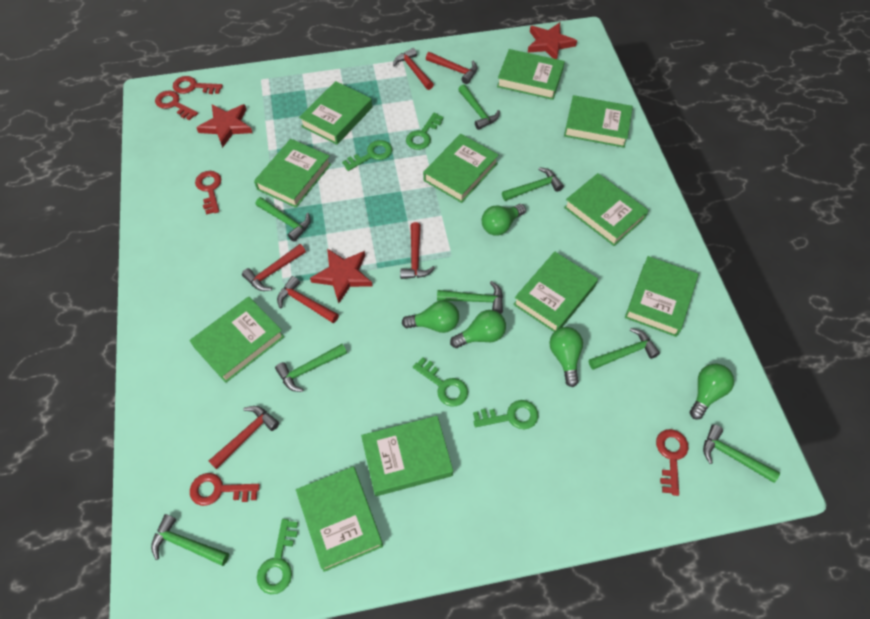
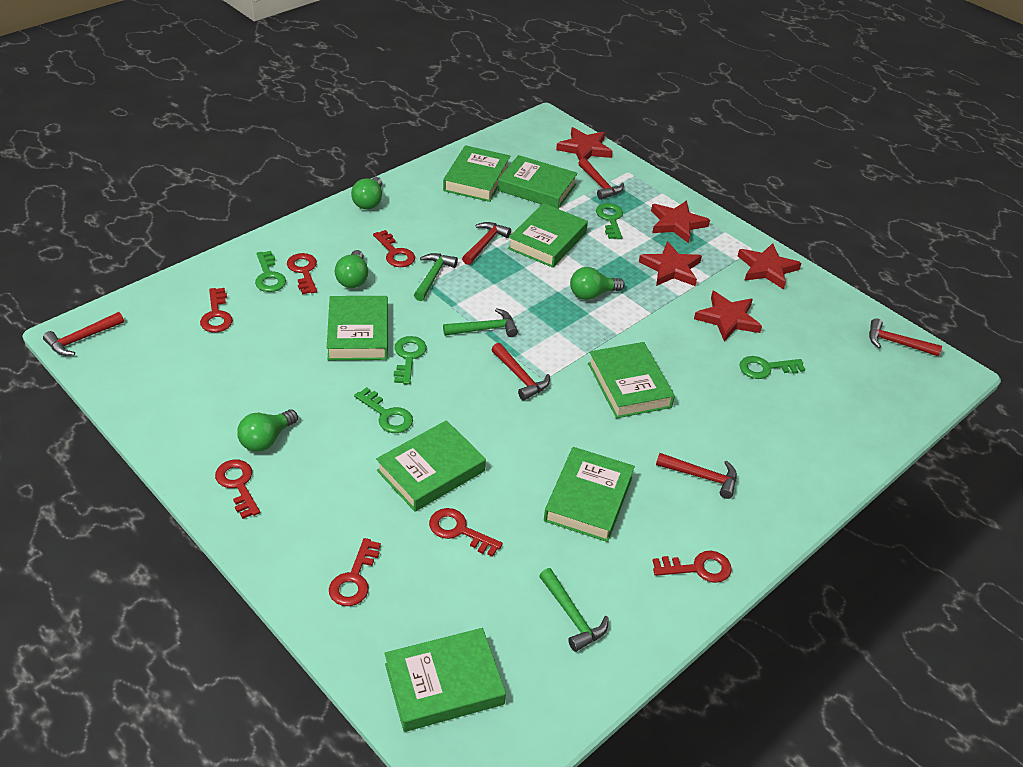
green book: [190,297,284,383] [254,139,331,208] [296,466,383,572] [299,81,372,145] [361,416,453,496] [423,134,499,203] [497,49,565,100] [513,251,598,332] [564,95,633,148] [564,173,649,246] [625,256,698,337] = 11 -> [327,296,388,360] [376,420,486,512] [384,628,506,732] [443,145,510,202] [498,155,578,209] [508,203,588,268] [544,447,635,542] [588,342,675,418] = 8
green hammer: [151,514,229,566] [256,197,311,242] [275,344,347,392] [437,281,503,314] [458,84,500,130] [502,167,564,201] [589,328,660,370] [703,425,780,483] = 8 -> [414,253,458,301] [443,308,518,337] [539,568,608,652] = 3
green light bulb: [402,300,459,333] [450,310,506,348] [482,204,526,236] [549,327,583,387] [690,364,734,420] = 5 -> [237,410,298,452] [335,250,368,288] [351,177,382,209] [570,267,625,300] = 4
red key: [155,90,198,120] [173,76,223,94] [190,473,260,506] [195,171,221,214] [656,429,689,496] = 5 -> [200,288,233,332] [215,460,260,519] [287,253,317,294] [329,538,381,606] [373,230,415,267] [429,508,503,557] [652,551,732,583] = 7
red star: [196,104,252,148] [310,249,373,303] [528,22,577,59] = 3 -> [556,127,613,161] [639,241,702,286] [651,200,710,243] [694,291,762,341] [738,243,802,290] = 5

